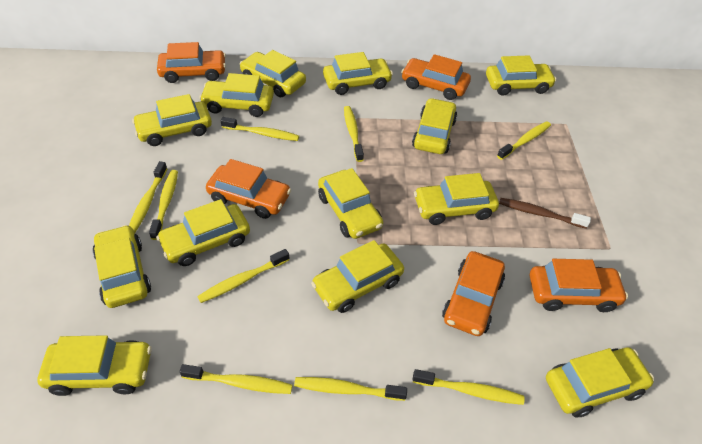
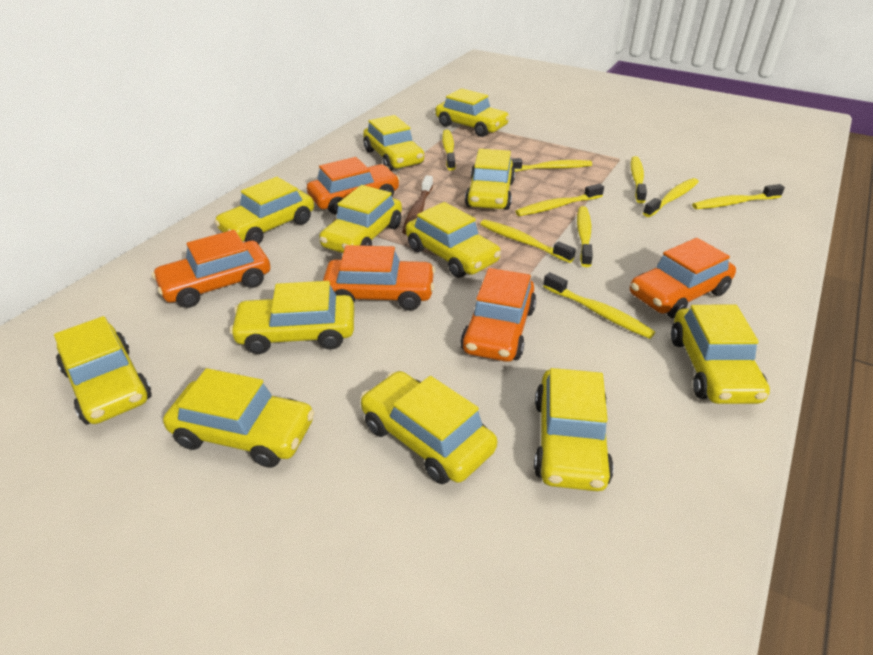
yellow car: [37,335,151,396] [93,225,151,308] [132,94,212,146] [156,199,250,266] [199,73,274,117] [240,50,306,98] [311,240,404,313] [318,168,383,239] [323,52,393,95] [412,98,457,154] [414,173,499,225] [486,55,556,96] [546,347,654,418] = 13 -> [54,316,152,424] [163,368,315,468] [214,177,314,244] [230,281,354,354] [319,185,402,253] [360,371,497,484] [363,115,424,170] [406,202,501,278] [435,88,510,137] [465,149,515,210] [534,368,614,491] [671,305,770,404] = 12

